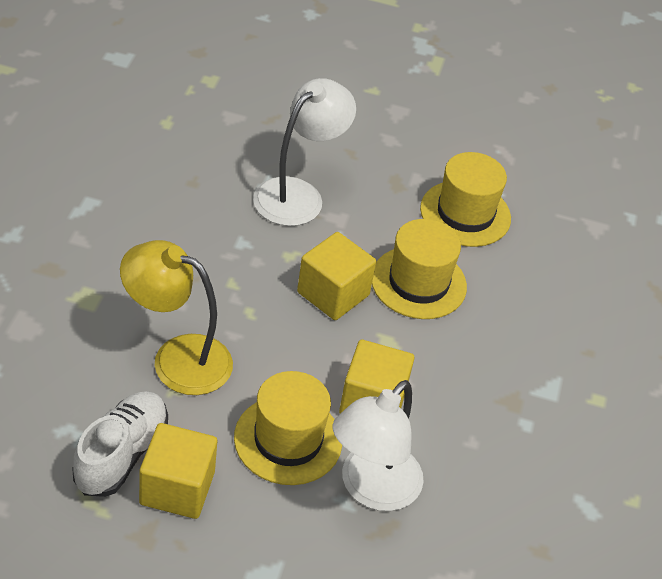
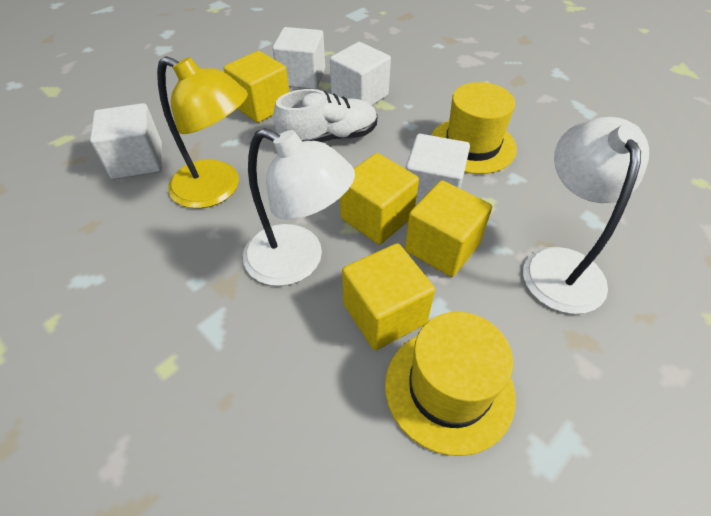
white cube: none = 0 -> [90,103,162,179] [272,27,325,89] [330,42,391,105] [406,134,470,206] = 4
yellow cube: [139,423,217,519] [297,232,376,320] [339,340,414,414] = 3 -> [224,51,289,123] [340,153,419,244] [342,243,435,350] [405,181,492,277] = 4
yellow hat: [234,371,342,485] [372,219,467,319] [420,152,511,247] = 3 -> [385,312,516,456] [431,82,517,174] = 2

